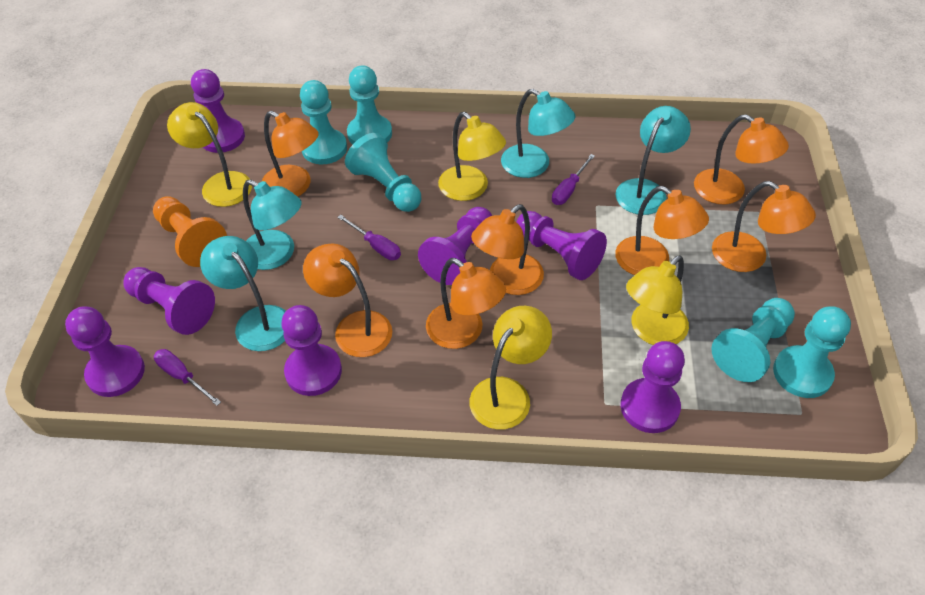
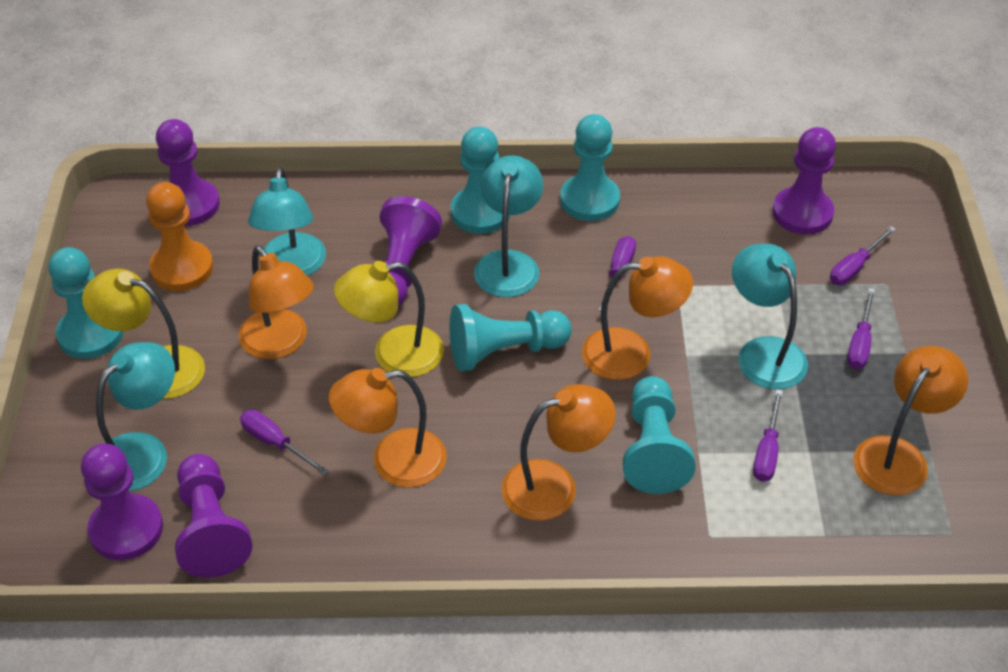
orange lamp: [261,111,319,197] [303,243,392,357] [426,258,506,349] [471,204,544,295] [615,186,709,275] [694,114,789,204] [712,181,816,272] = 7 -> [238,245,314,359] [329,368,447,487] [501,384,616,521] [582,256,693,380] [853,346,968,495] = 5
purple pawn: [65,306,145,397] [123,267,215,335] [191,69,245,153] [281,305,342,396] [418,207,492,285] [516,211,607,280] [620,341,685,433] = 7 -> [81,444,163,560] [156,119,220,226] [175,454,253,578] [380,196,442,306] [772,127,836,235] = 5
purple screwdriver: [154,349,221,406] [337,215,401,260] [552,154,595,205] = 3 -> [240,410,329,476] [598,236,636,312] [753,389,783,482] [830,226,896,285] [847,288,875,369] = 5
yellow lamp: [167,102,252,207] [438,112,506,201] [469,306,552,430] [626,255,689,345] = 4 -> [82,269,205,399] [334,261,444,377] = 2

